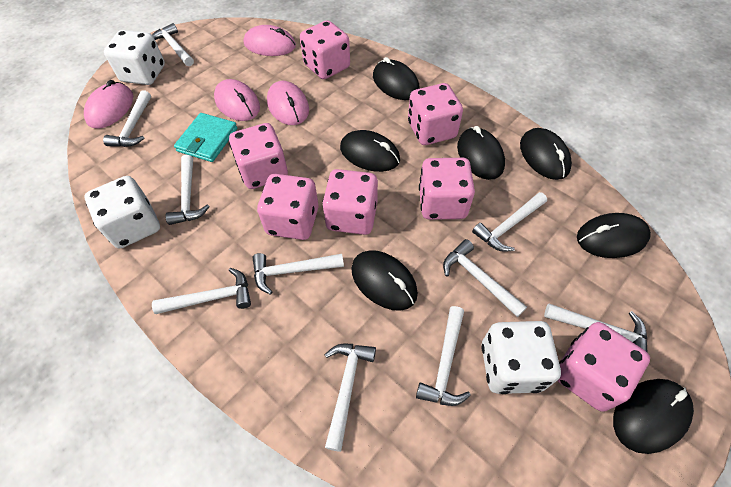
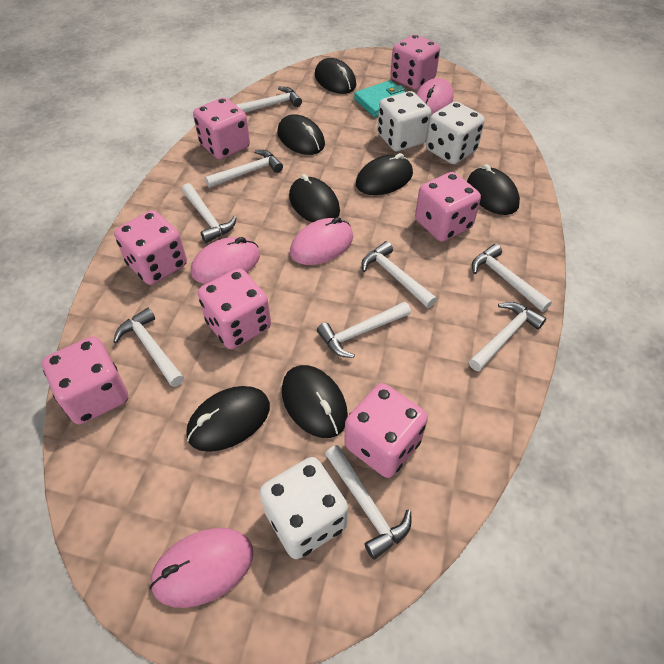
white hammer: [103,90,151,147] [152,23,194,66] [152,268,251,314] [166,155,210,225] [252,253,344,294] [324,344,376,452] [416,306,471,406] [443,239,527,317] [472,192,547,252] [544,304,648,353] = 10 -> [113,308,184,387] [182,183,237,243] [205,150,283,188] [236,87,302,113] [317,302,411,358] [325,445,411,560] [361,241,437,308] [469,302,546,371] [472,244,552,312] = 9

